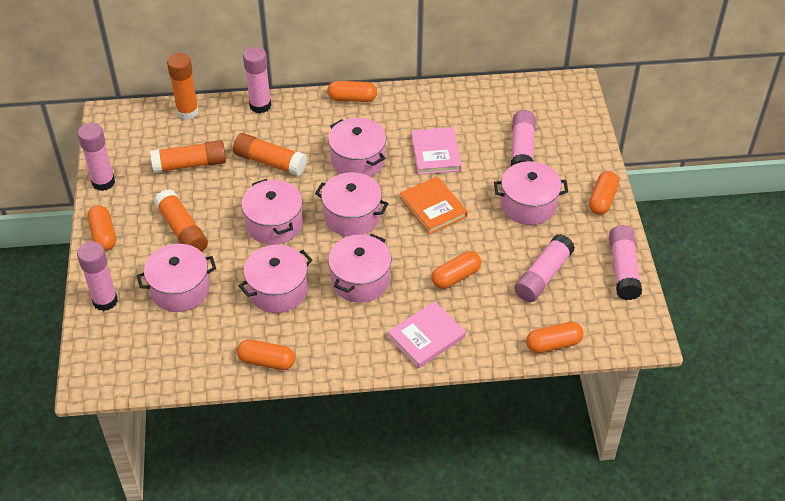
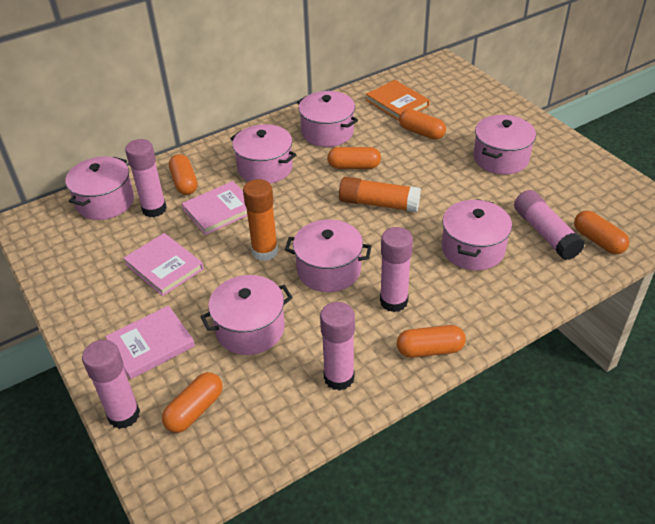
orange glue stick: [150,140,226,173] [154,189,208,252] [167,53,199,120] [233,133,307,176] = 4 -> [243,179,278,261] [339,177,421,212] = 2
pink book: [388,301,466,368] [411,127,462,175] = 2 -> [105,306,195,379] [123,233,204,296] [182,181,248,235] = 3
pink glue stick: [77,242,118,311] [78,123,115,191] [243,47,271,113] [511,110,536,166] [514,234,575,302] [609,225,642,300] = 6 -> [82,340,140,429] [125,139,167,217] [320,302,355,391] [380,227,413,312] [514,190,585,260] = 5

